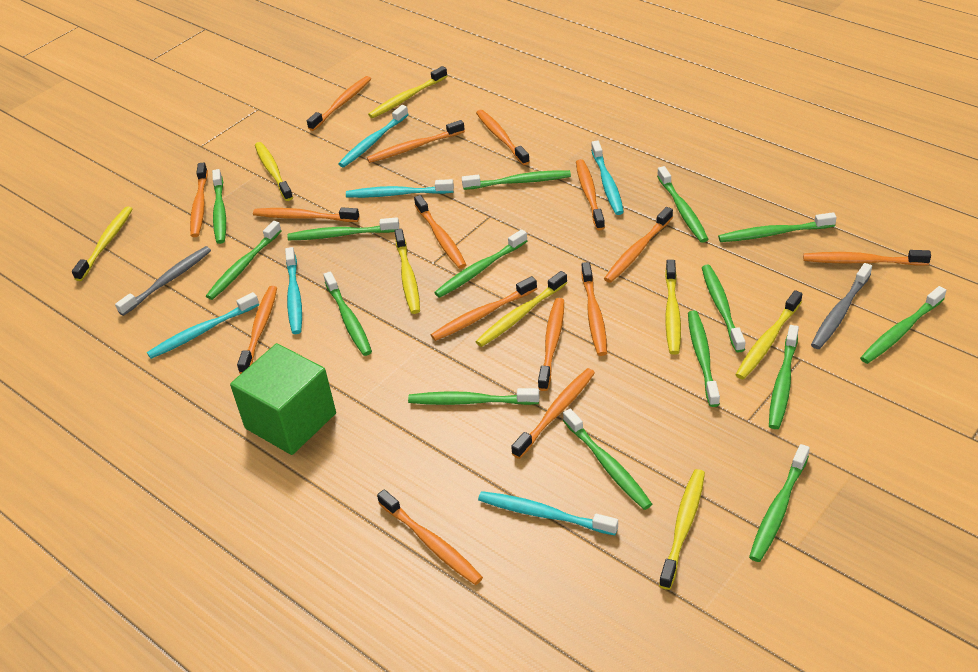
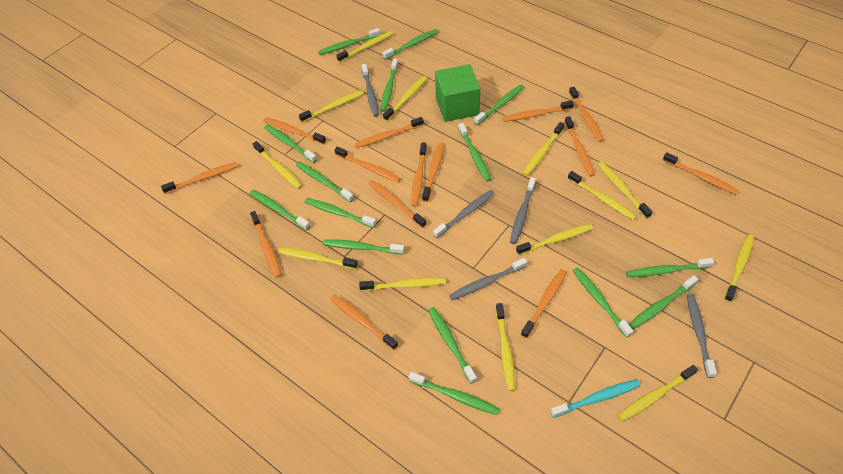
grey toothbrush: [115,246,211,316] [811,263,872,349] = 2 -> [362,64,379,117] [433,190,495,238] [449,258,527,300] [510,177,536,244] [687,294,717,378] = 5
orange toothbrush: [190,163,208,237] [237,286,277,374] [253,207,359,222] [307,76,371,131] [367,120,465,163] [377,489,483,585] [414,195,466,269] [431,276,537,341] [476,110,530,165] [511,368,595,459] [538,298,564,391] [576,159,605,230] [581,262,607,356] [604,207,673,283] [803,250,931,266] = 15 -> [161,162,238,194] [250,211,282,278] [263,117,326,145] [330,295,398,350] [334,146,401,182] [355,117,424,148] [369,180,426,228] [411,142,427,207] [422,142,444,202] [502,100,574,122] [521,269,567,338] [564,116,595,177] [569,87,604,142] [663,152,739,195] = 14
turquoise toothbrush: [147,292,259,359] [285,247,302,334] [338,105,409,167] [346,179,454,198] [478,491,618,535] [591,141,624,215] = 6 -> [550,379,640,418] = 1
yellow toothbrush: [72,206,132,281] [255,142,293,201] [368,66,447,118] [395,229,420,314] [476,271,567,347] [659,469,705,590] [665,260,681,355] [735,290,802,380] = 8 -> [253,141,302,189] [278,247,358,269] [299,90,364,123] [336,31,393,62] [359,278,446,291] [383,76,427,121] [496,303,516,391] [516,224,593,255] [523,122,564,176] [568,171,637,221] [598,162,652,219] [618,365,698,422] [724,235,754,302] = 13

